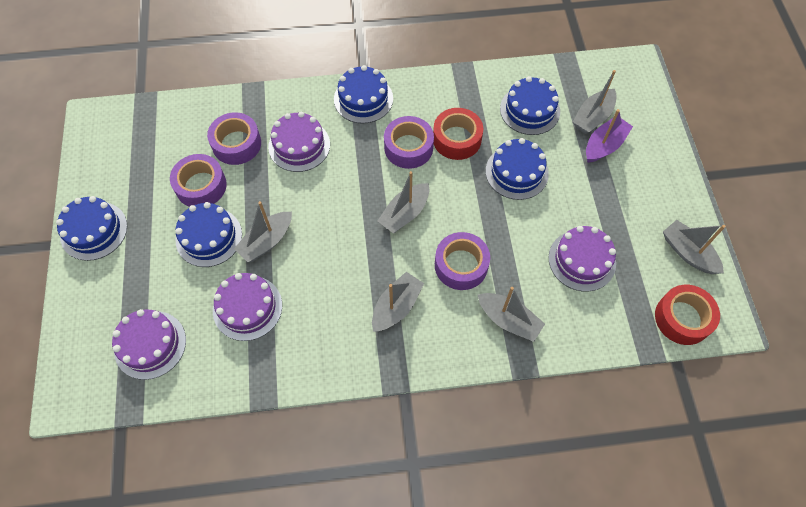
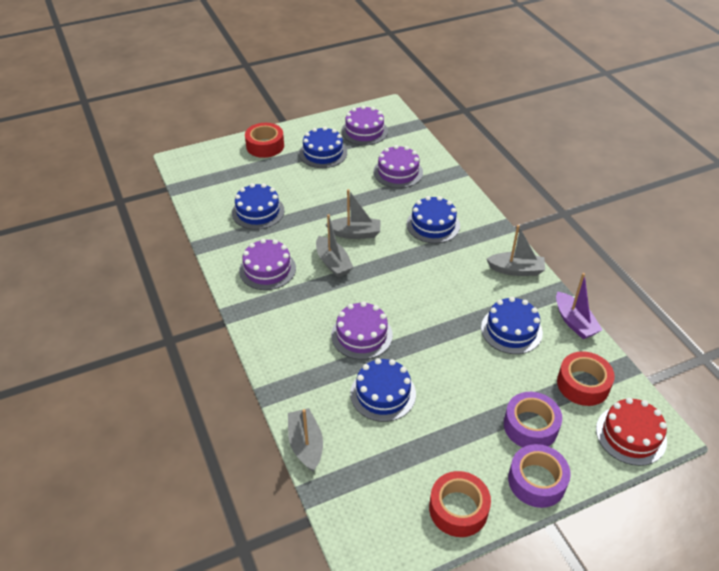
grey boat: [234,201,292,262] [372,272,424,332] [378,171,429,233] [478,287,545,342] [573,70,617,134] [663,220,725,274] = 6 -> [288,408,323,471] [316,214,353,277] [325,189,380,239] [486,225,545,276] = 4
purple tape: [170,154,227,207] [207,112,261,165] [384,116,434,169] [435,232,490,290] = 4 -> [504,392,562,447] [508,444,571,508] = 2
red cake: none = 0 -> [596,398,667,466] = 1
red tape: [433,108,483,160] [655,285,720,345] = 2 -> [245,123,284,158] [429,471,491,537] [557,351,615,406] = 3

